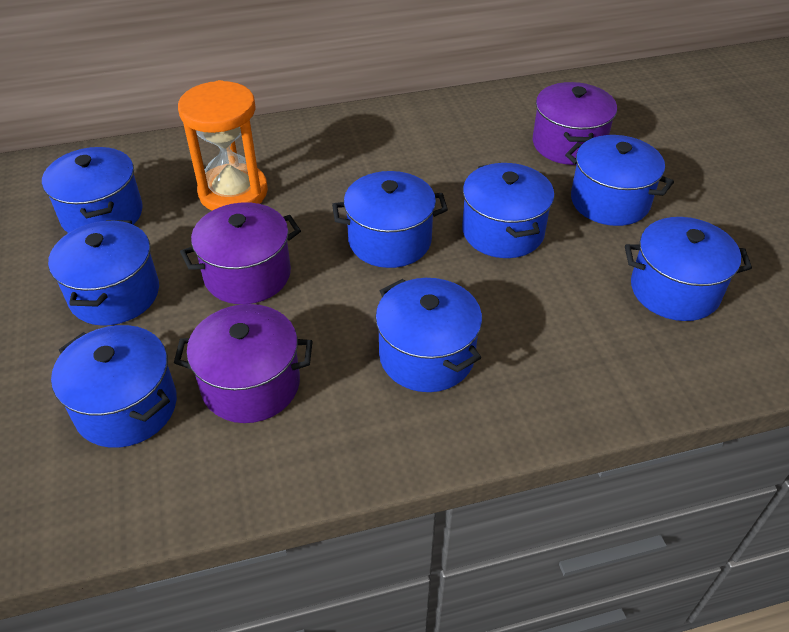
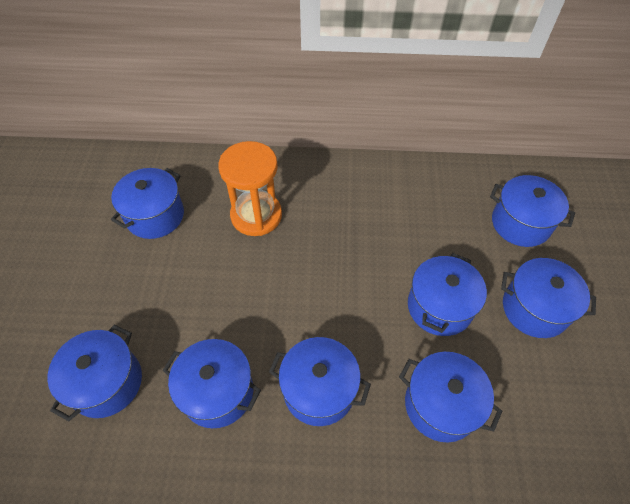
purple pot: [174,304,313,423] [180,203,301,304] [533,82,617,165] = 3 -> none = 0

